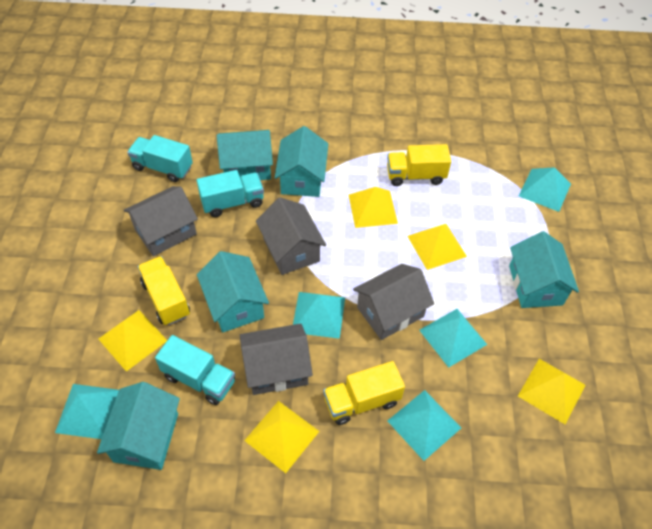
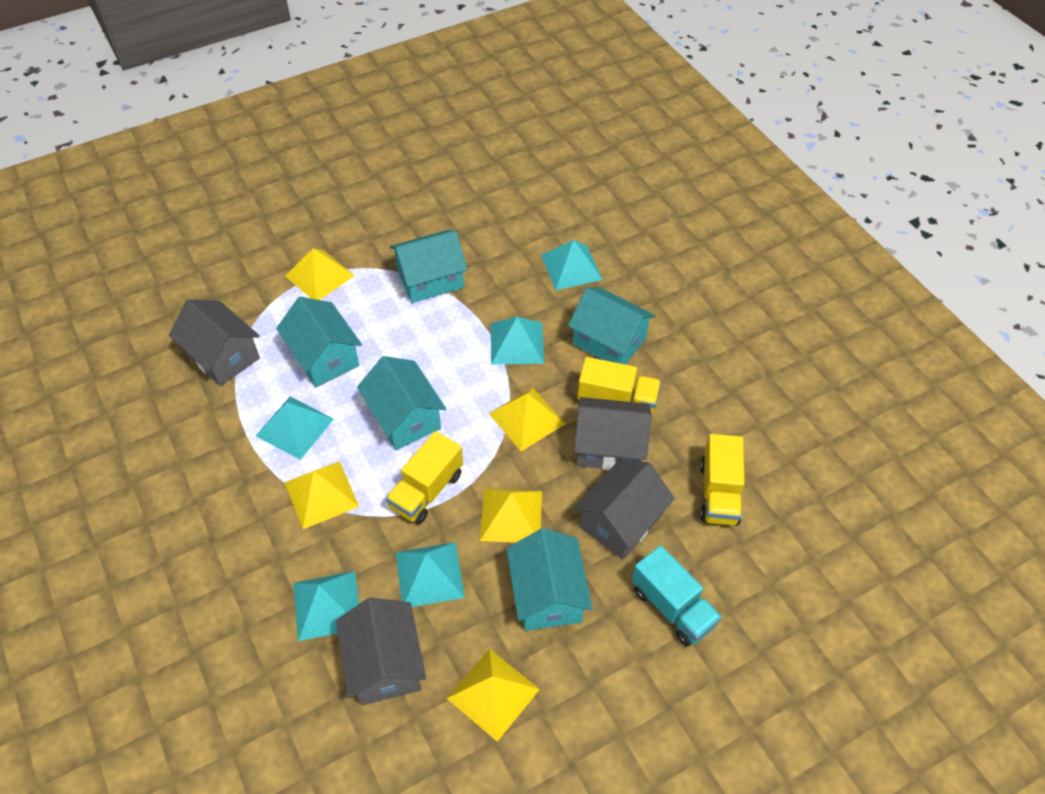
turquoise truck: [127,135,193,182] [155,335,235,405] [197,170,264,217] = 3 -> [632,545,722,647] = 1

